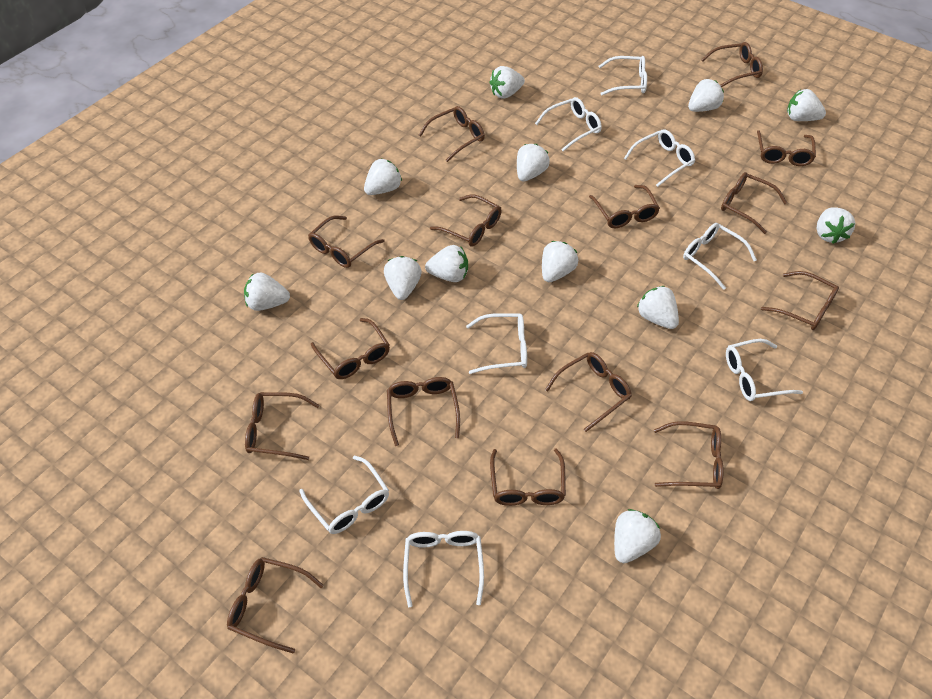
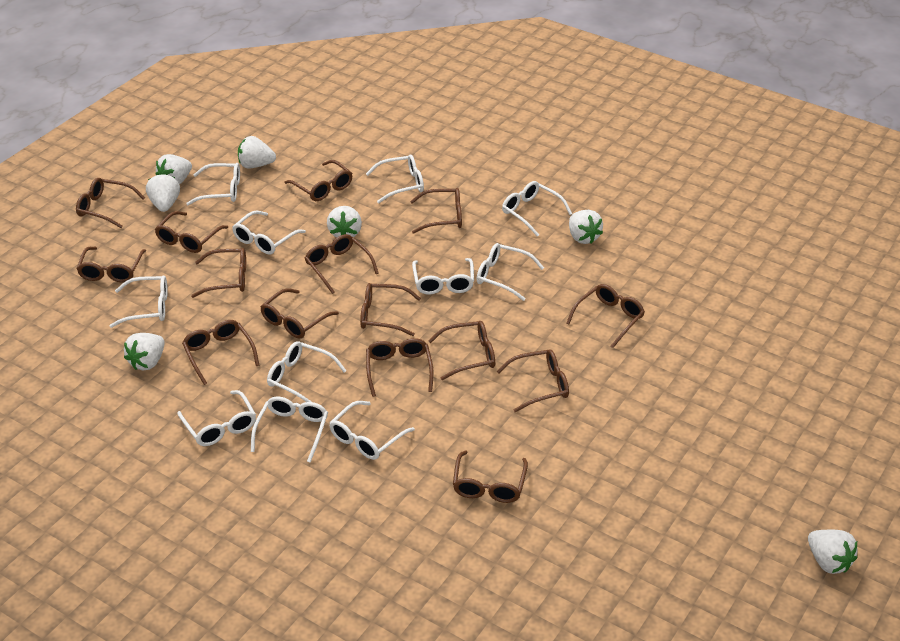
white glasses: [299,455,389,534] [403,531,484,607] [466,313,527,374] [535,97,602,151] [598,56,647,96] [624,129,695,187] [683,223,757,290] [726,339,803,401] = 8 -> [110,276,168,328] [177,390,256,446] [186,163,240,205] [232,211,306,254] [251,396,328,463] [267,341,347,402] [330,401,415,460] [366,155,424,203] [412,258,474,295] [477,243,544,301] [502,181,572,237] = 11
white strawberry: [244,272,290,311] [364,159,402,195] [384,256,422,300] [425,245,468,282] [489,66,525,99] [517,144,550,181] [542,241,578,282] [614,509,661,563] [637,286,679,329] [688,79,724,112] [787,89,826,121] [817,207,855,244] = 12 -> [124,333,165,370] [146,173,180,212] [156,154,192,185] [238,136,276,168] [327,206,362,238] [569,210,603,244] [808,530,858,574] = 7

